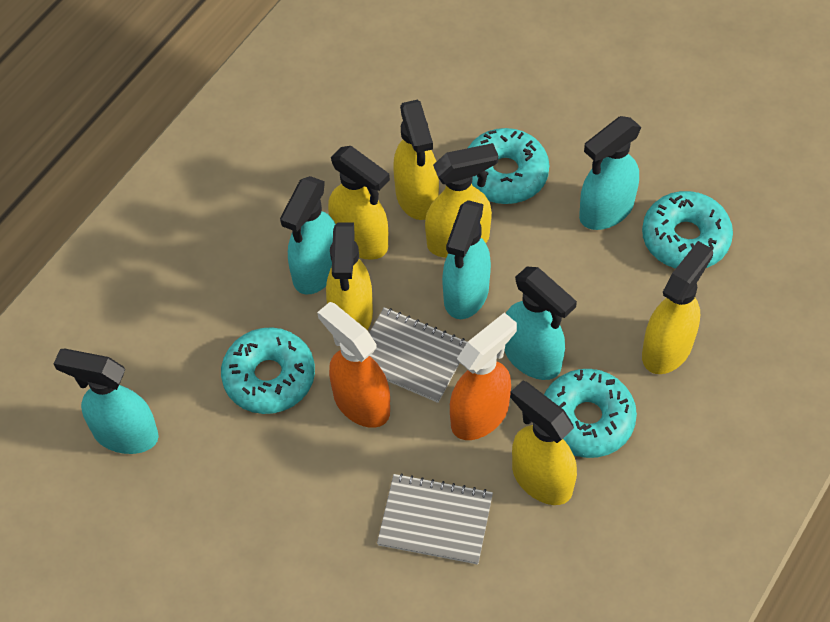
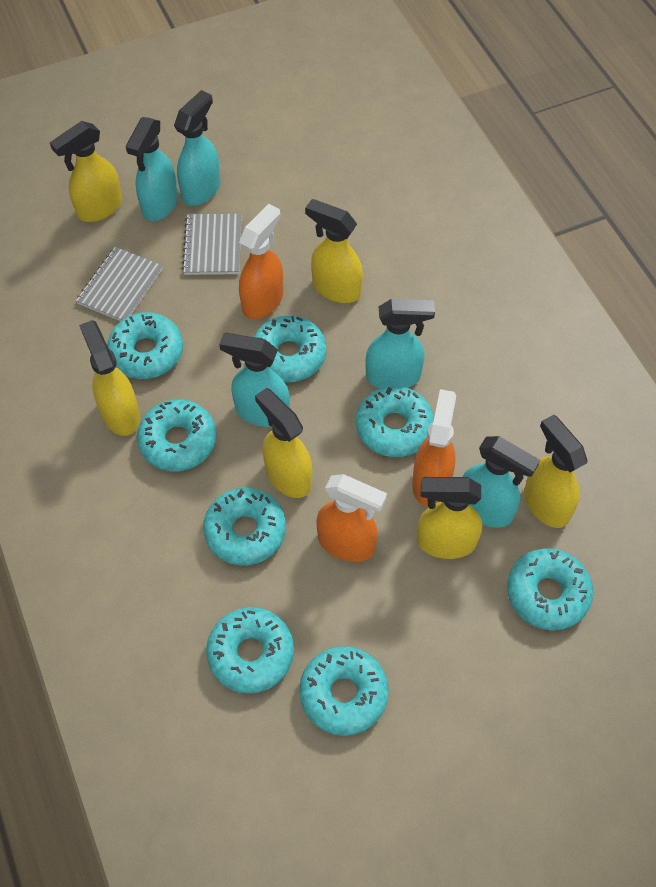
orange spray bottle: [317,302,390,428] [450,312,517,440] = 2 -> [239,204,283,319] [316,474,387,562] [412,389,456,507] = 3
turquoise donut: [221,327,315,414] [468,128,549,204] [544,369,637,458] [642,191,733,269] = 4 -> [107,312,183,379] [137,399,216,471] [203,488,286,565] [206,607,294,694] [254,315,326,382] [299,646,389,736] [356,386,434,457] [507,548,593,631] = 8

